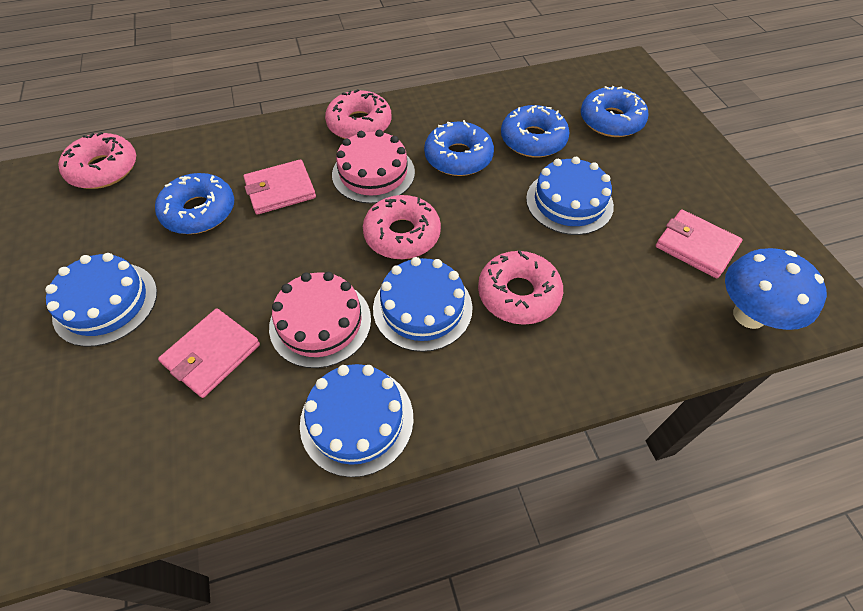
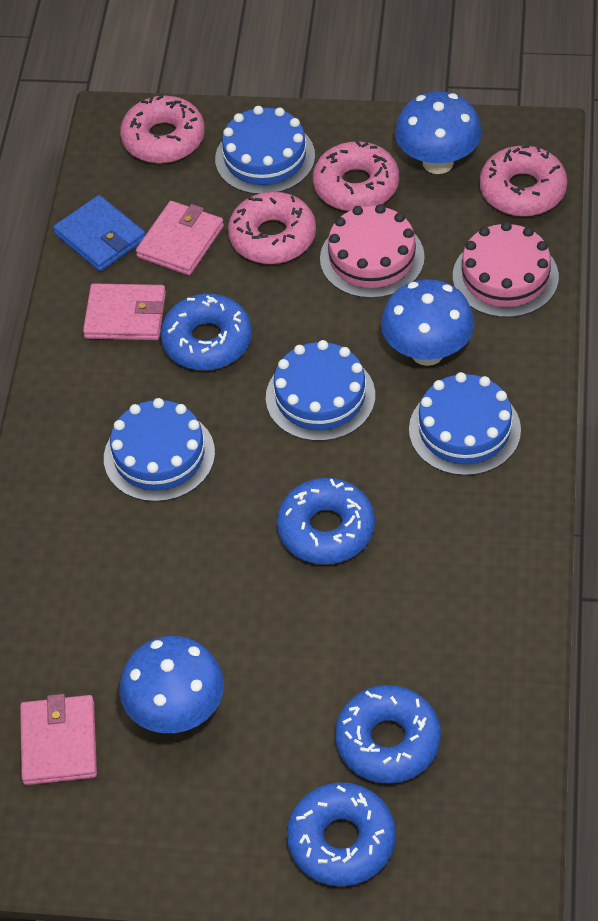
blue mushroom: [725,248,827,330] = 1 -> [119,636,224,733] [381,279,474,366] [395,91,482,174] = 3
blue wallet: none = 0 -> [53,195,145,271] = 1

